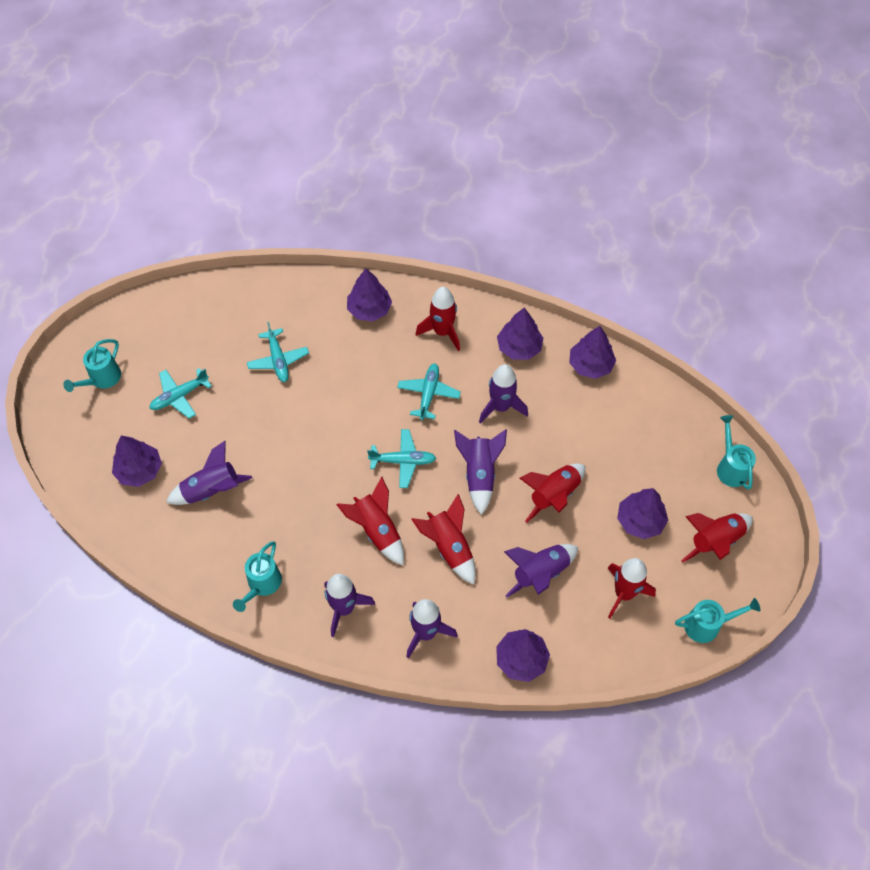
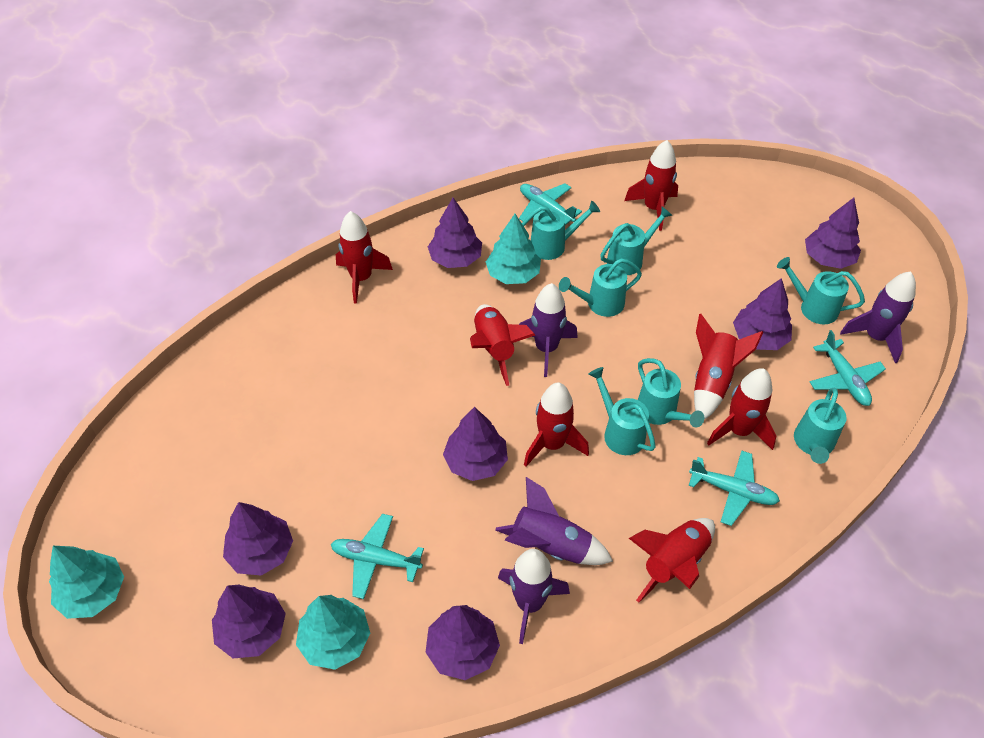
purple rocket: [166,441,252,505] [324,574,375,637] [406,599,457,659] [454,429,507,515] [479,364,528,424] [504,544,578,598] = 6 -> [495,477,613,565] [498,549,570,644] [519,283,578,377] [840,271,916,363] = 4
purple tree: [112,435,162,487] [347,268,392,321] [496,629,550,682] [497,307,543,360] [569,326,616,379] [617,488,668,539] = 6 -> [212,585,286,658] [223,502,293,576] [425,605,500,680] [428,198,482,268] [443,407,508,481] [733,278,792,350] [805,198,861,269] = 7
red rocket: [336,477,404,565] [411,494,476,584] [416,287,460,351] [520,464,585,523] [607,558,656,619] [681,513,753,562] = 6 -> [336,211,393,304] [470,304,535,386] [524,382,589,467] [624,140,678,231] [629,518,715,603] [694,314,763,420] [707,368,776,450] = 7
turquoise tree: none = 0 -> [49,546,124,619] [296,595,370,670] [486,214,541,284] = 3
turquoise watering can: [63,339,121,392] [233,542,282,612] [675,598,760,643] [717,415,756,490] = 4 -> [522,201,600,260] [559,259,642,317] [589,367,656,455] [600,206,673,275] [638,358,704,428] [777,257,865,324] [794,388,847,464] = 7

